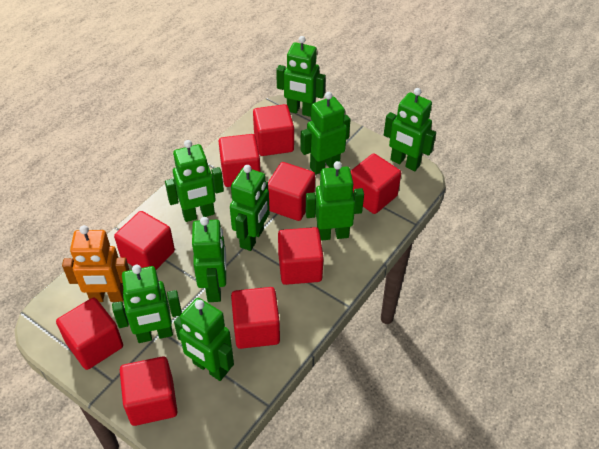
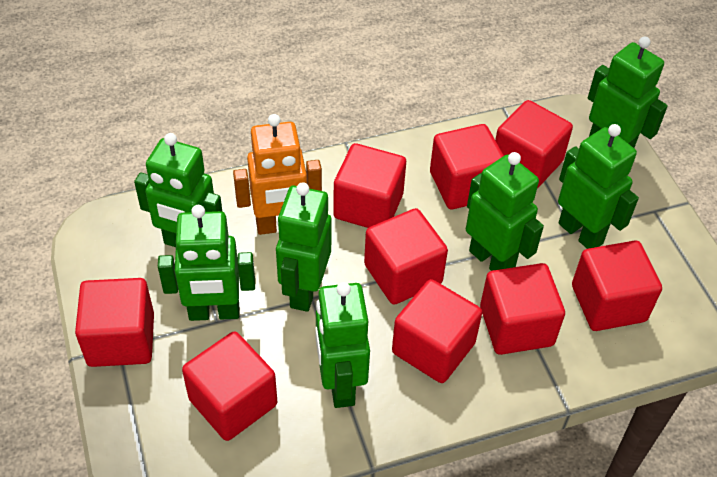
green robot: [112,265,182,343] [165,140,224,222] [174,298,234,381] [192,217,226,302] [230,165,270,251] [276,36,326,117] [300,92,350,175] [306,161,364,241] [384,88,436,171] = 9 -> [134,133,222,247] [158,205,255,321] [276,182,332,312] [315,282,370,408] [466,152,544,271] [558,124,639,249] [588,37,668,148] = 7

